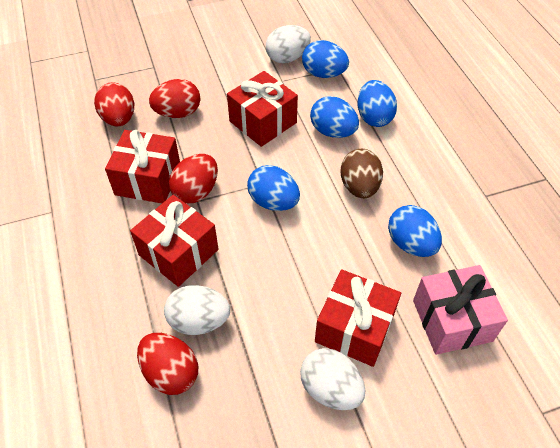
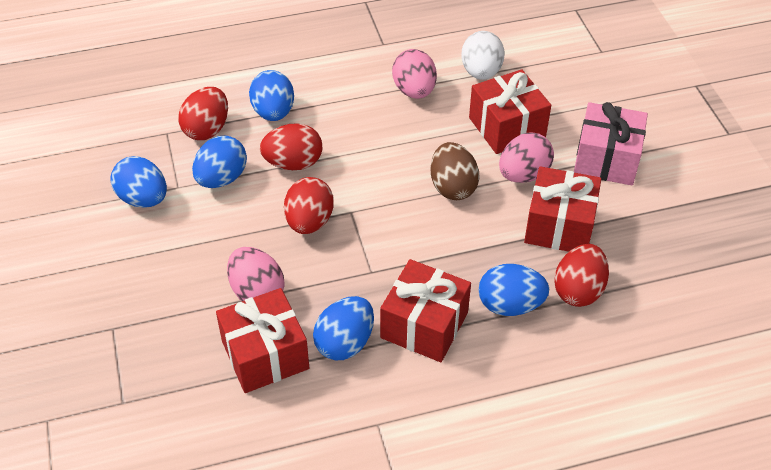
pink egg: none = 0 -> [227,247,285,301] [392,49,437,99] [499,132,554,183] = 3
white egg: [164,285,230,335] [266,25,311,63] [300,348,365,410] = 3 -> [461,31,505,80] = 1

